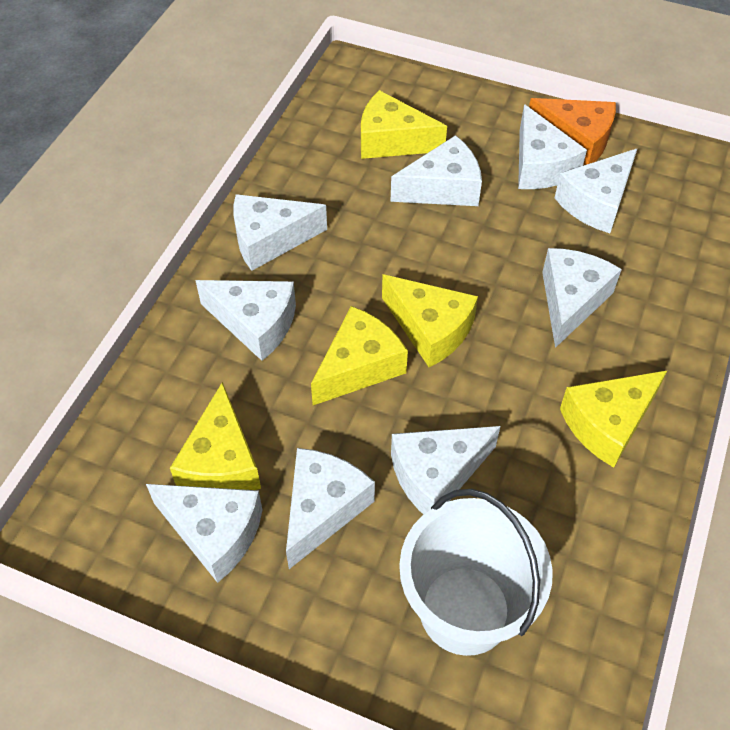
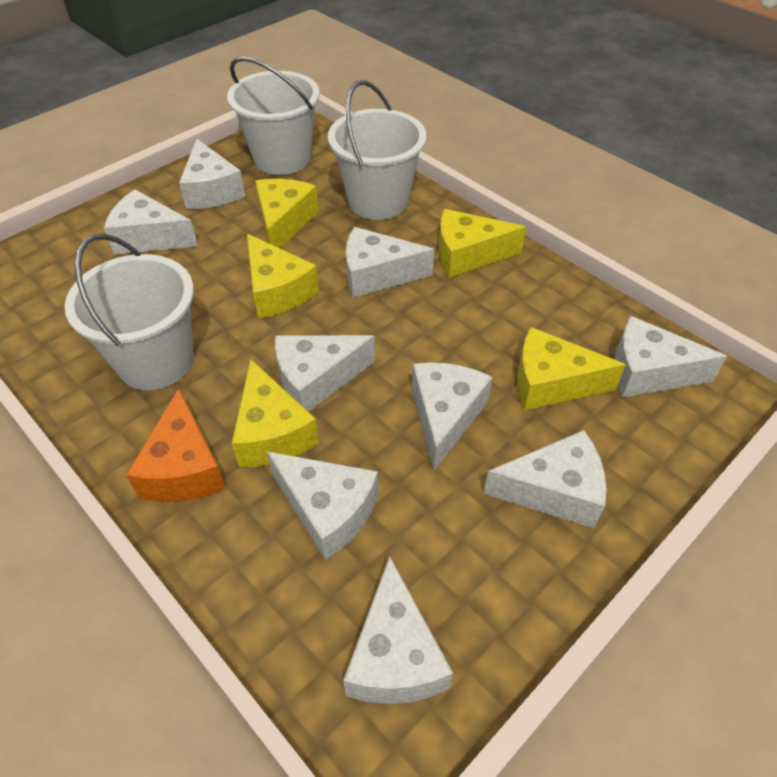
white bucket: [399,489,553,656] = 1 -> [65,234,194,390] [227,57,320,175] [328,80,426,220] = 3

